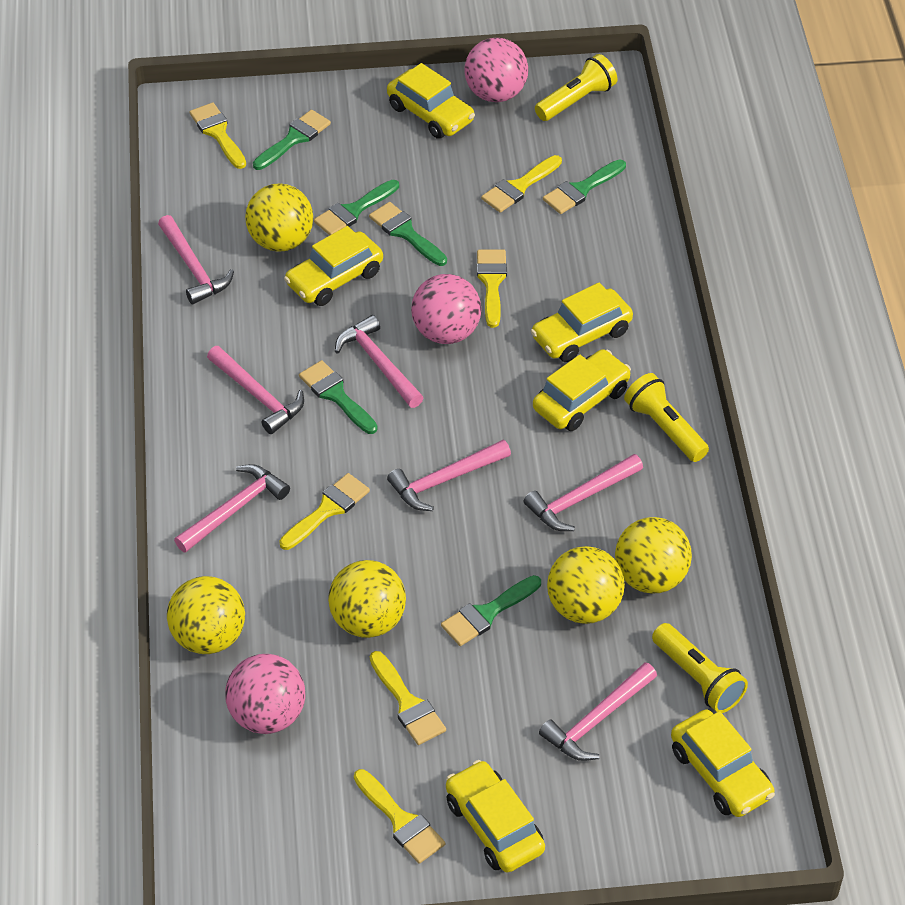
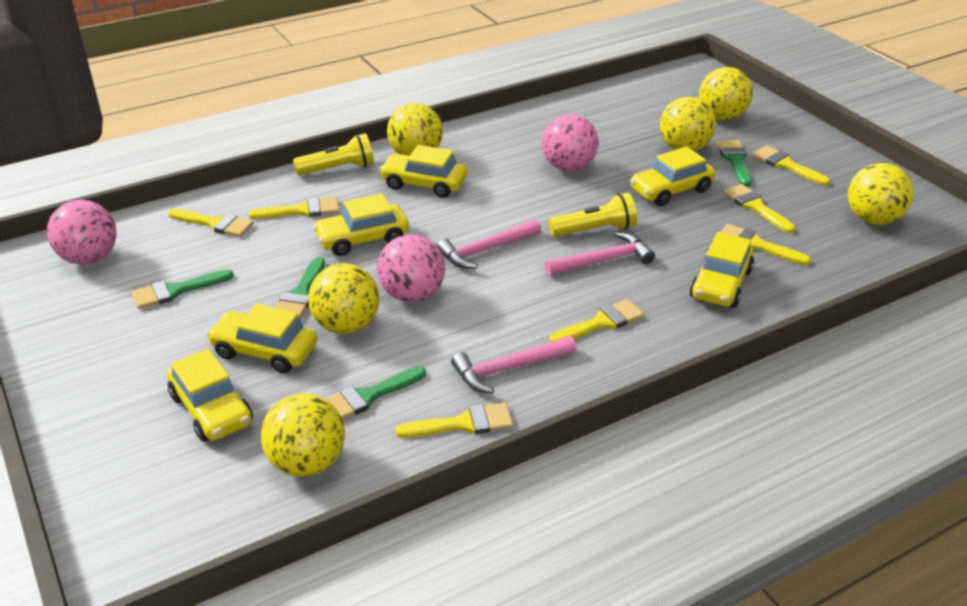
green brush: [253,110,331,170] [299,360,378,434] [314,180,399,235] [369,202,447,266] [441,575,541,646] [543,159,626,214] = 6 -> [132,270,234,309] [275,257,325,319] [325,367,426,420] [717,140,752,186] = 4
pink hammer: [158,215,234,305] [174,464,290,553] [207,346,304,434] [335,315,424,408] [387,440,511,511] [524,454,643,531] [539,662,657,761] = 7 -> [436,219,541,269] [451,336,576,393] [544,232,655,276] = 3
yellow ball: [167,576,245,654] [245,183,313,252] [328,560,406,638] [547,546,625,624] [615,517,692,594] = 5 -> [261,393,345,477] [308,263,379,334] [387,103,443,156] [660,97,716,151] [699,67,753,120] [848,163,914,225] = 6
yellow brush: [189,102,246,169] [279,473,370,550] [354,769,445,864] [370,651,446,745] [477,249,507,328] [481,155,562,213] = 6 -> [168,208,254,237] [248,197,339,219] [395,403,513,438] [549,299,644,342] [720,224,811,265] [723,184,796,233] [752,146,830,186] = 7
yellow flashlight: [535,54,617,121] [624,373,709,462] [652,623,748,713] = 3 -> [293,133,374,176] [549,193,637,237] = 2

